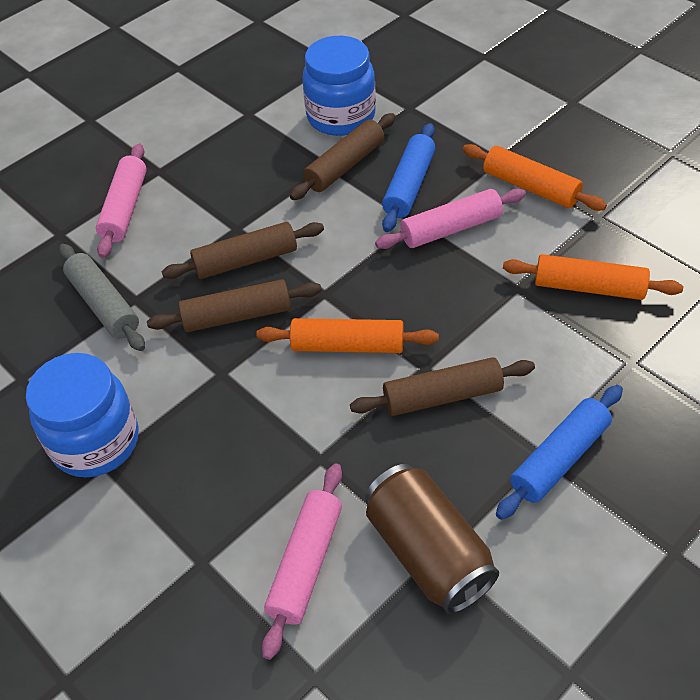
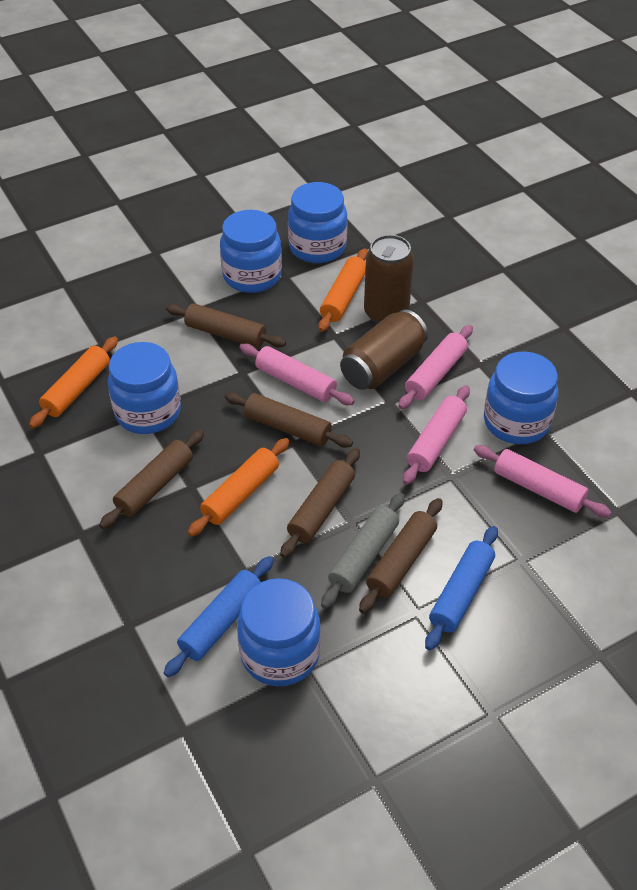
blue jar: [26,353,139,478] [302,36,376,136] = 2 -> [108,342,181,434] [220,210,282,293] [237,578,321,686] [288,182,348,263] [484,351,558,444] = 5
brown can: [365,464,499,614] = 1 -> [340,309,428,390] [364,235,414,324] = 2
brown rolling pin: [147,279,322,332] [161,222,324,279] [290,113,395,200] [350,357,535,416] = 4 -> [99,430,204,529] [166,303,286,348] [224,392,353,448] [280,448,360,558] [359,498,442,614] = 5
pink rolling pin: [96,143,147,258] [262,463,342,660] [375,189,526,249] = 3 -> [240,344,355,405] [398,325,473,409] [403,385,470,485] [474,445,611,517] = 4

